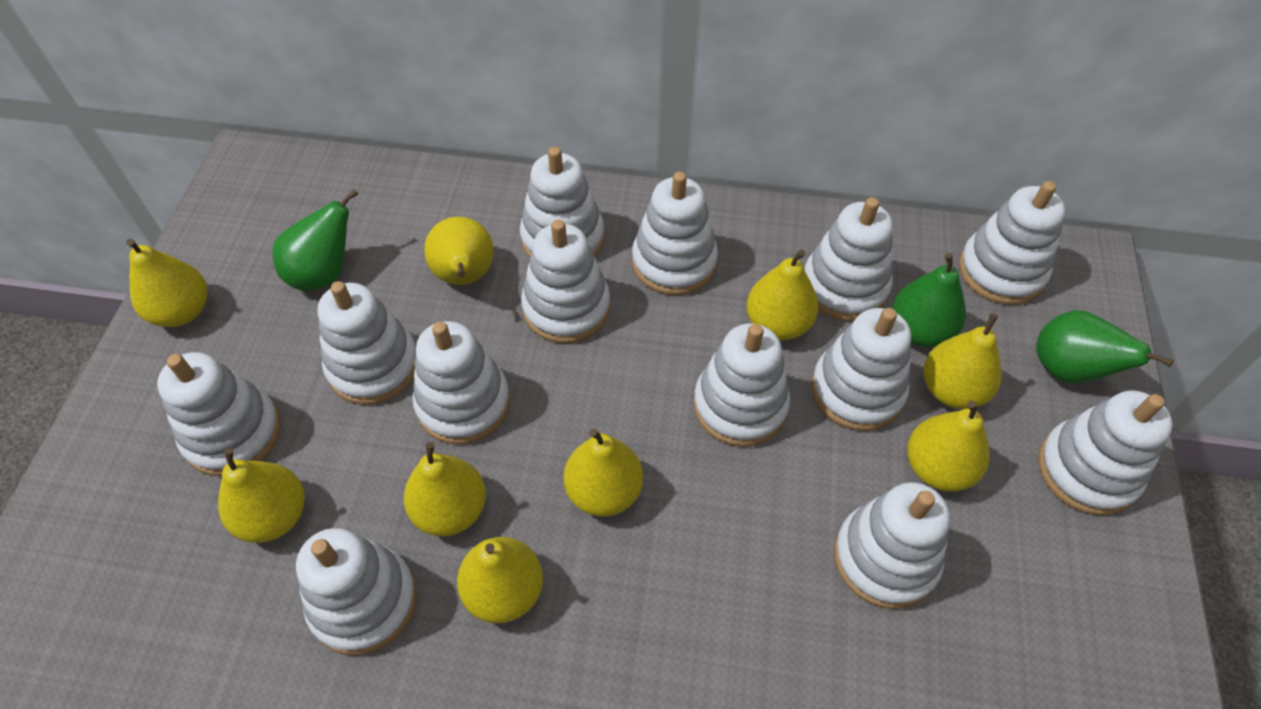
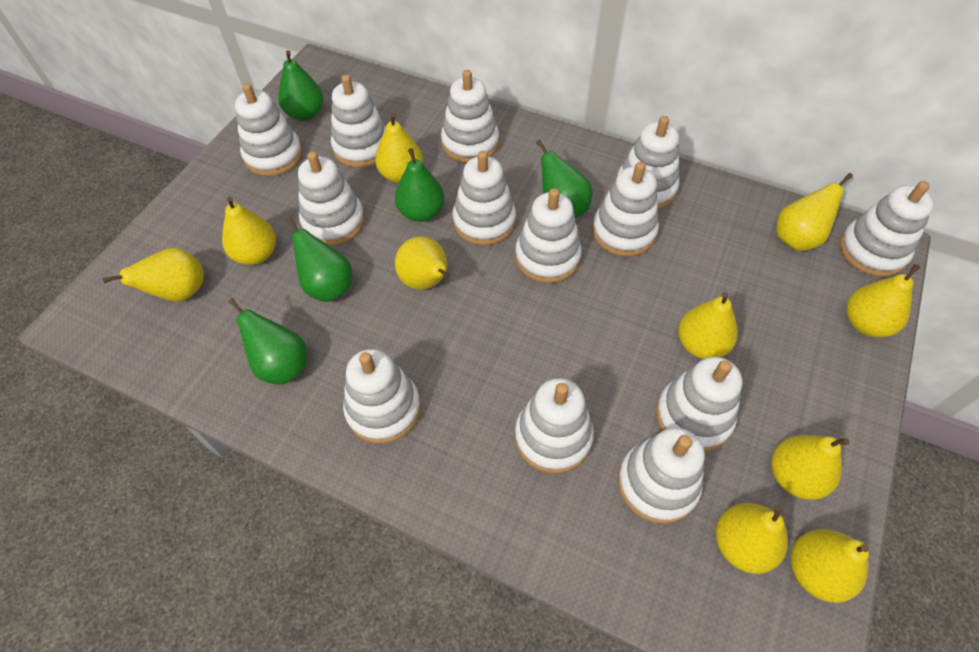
green pear: [272,189,358,291] [892,253,966,347] [1036,310,1174,384] = 3 -> [228,298,307,385] [278,50,323,121] [286,217,352,302] [395,148,445,222] [536,139,592,218] = 5
yellow pear: [126,239,207,327] [218,449,305,543] [404,442,486,536] [424,217,494,285] [457,537,543,623] [563,428,643,517] [747,250,818,340] [907,401,990,492] [923,313,1002,409] = 9 -> [102,248,204,301] [222,196,276,265] [375,113,423,183] [395,236,450,290] [678,292,738,359] [716,503,788,574] [772,435,850,500] [776,173,853,251] [791,529,869,603] [847,264,920,337] = 10

